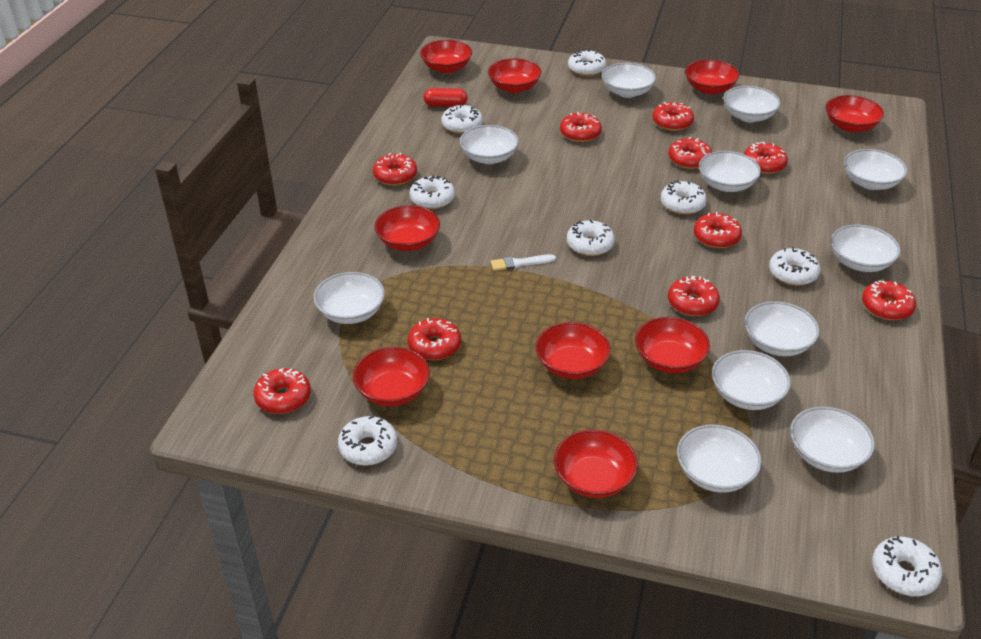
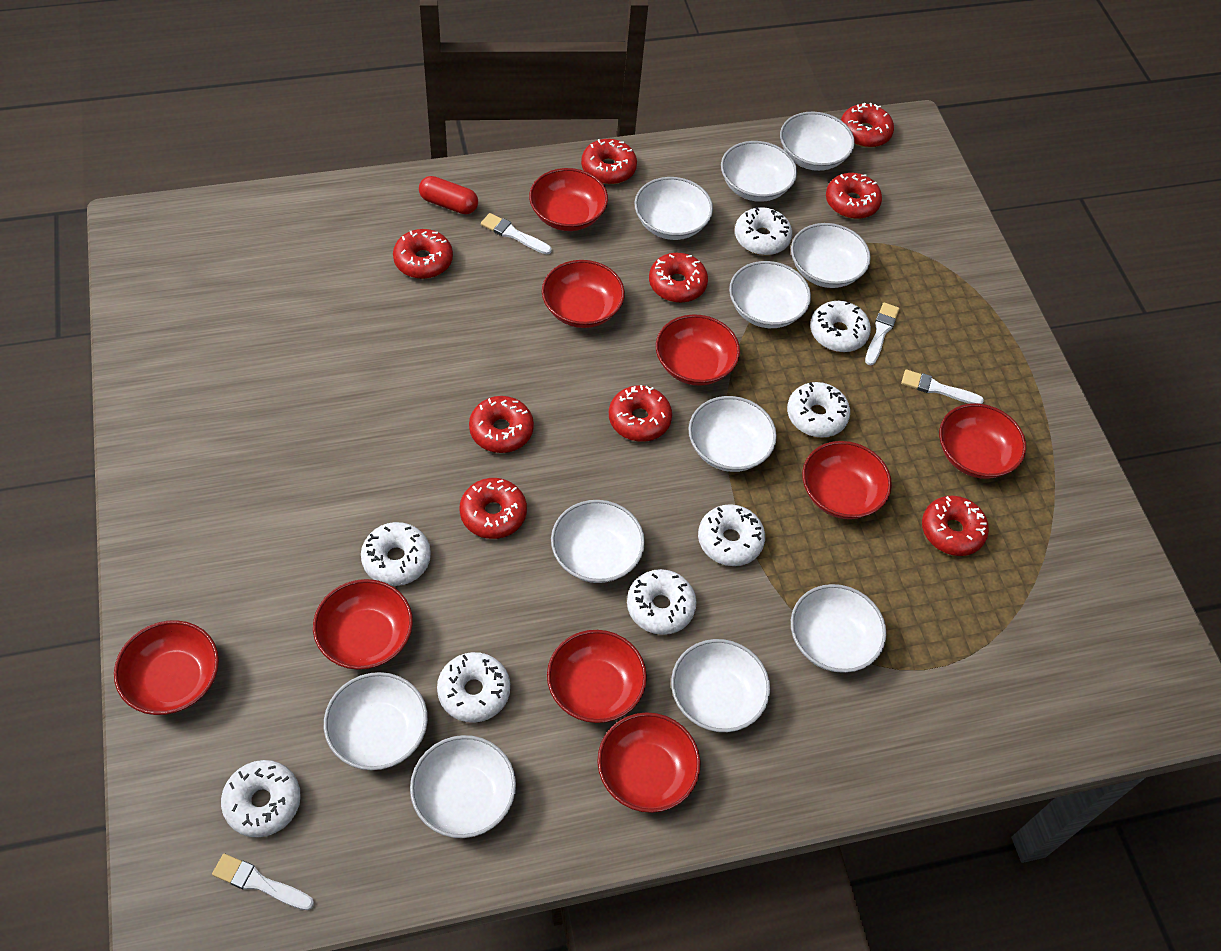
red donut: [253,368,311,414] [373,153,417,186] [407,318,461,360] [560,112,602,142] [652,102,694,131] [668,137,712,169] [668,276,720,316] [694,212,742,248] [744,141,788,174] [862,279,916,320] = 10 -> [393,229,453,279] [460,478,527,539] [469,396,534,453] [581,139,637,184] [609,385,672,442] [649,253,708,303] [826,173,882,219] [841,103,894,147] [922,495,989,556] = 9
white brush: [491,254,556,271] = 1 -> [212,854,314,910] [481,213,552,254] [865,302,899,365] [901,369,984,404] = 4

